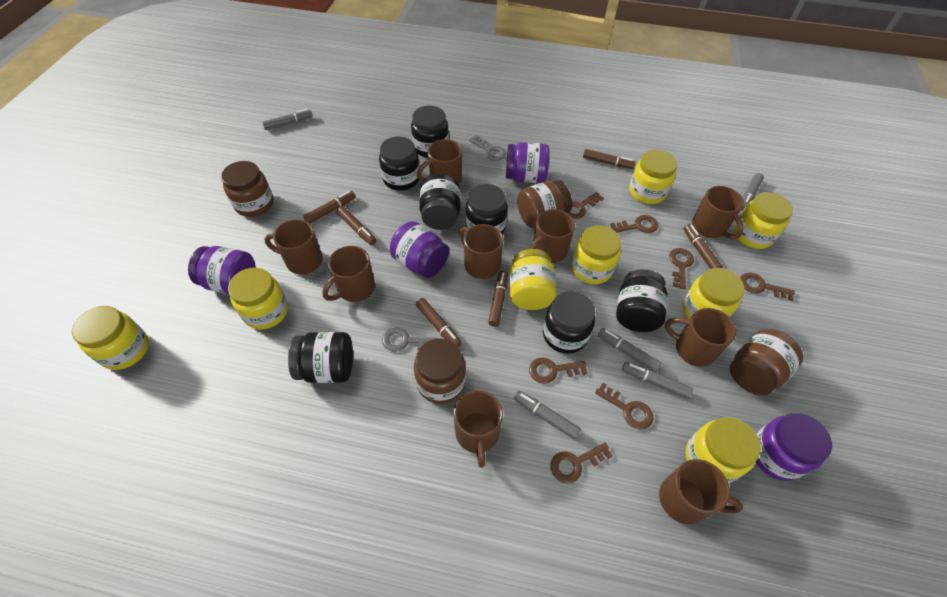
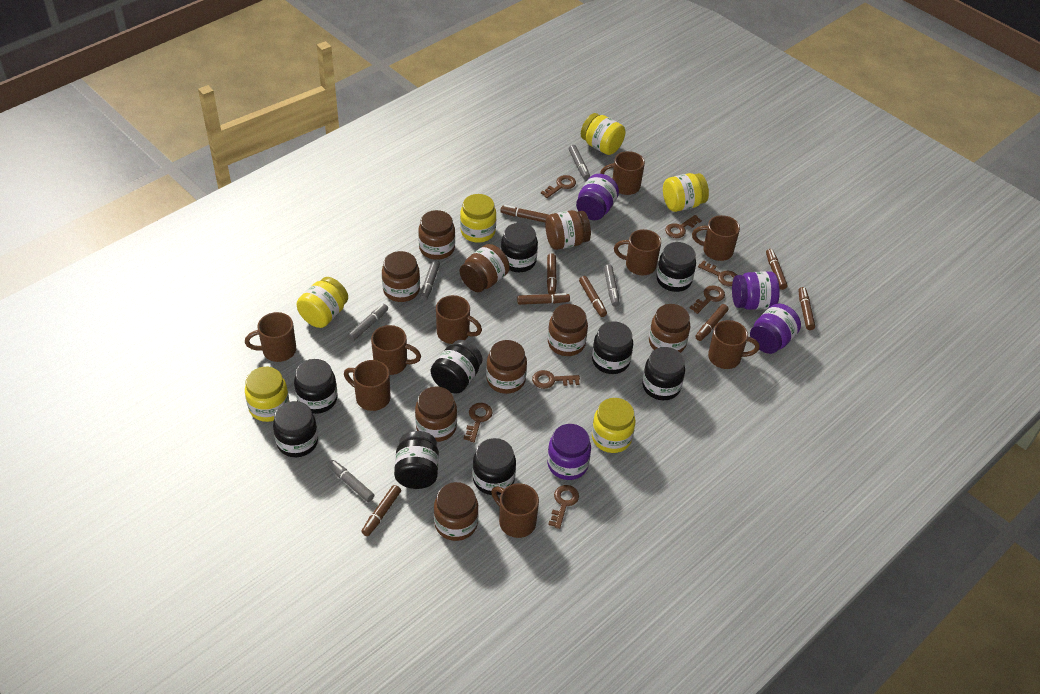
black jar: [288,332,353,383] [379,136,420,191] [411,106,449,158] [419,174,461,230] [465,184,508,234] [543,291,595,354] [616,269,668,332] = 7 -> [273,401,318,457] [294,359,337,414] [394,431,439,489] [431,340,482,393] [473,438,516,495] [501,223,538,272] [592,321,633,374] [642,347,685,400] [656,242,696,292] = 9
brown jar: [221,161,274,217] [414,339,466,404] [517,180,572,229] [730,329,803,396] = 4 -> [382,251,420,302] [415,387,457,442] [418,210,455,260] [434,482,479,541] [460,244,510,292] [486,340,527,394] [545,210,591,250] [548,304,588,356] [649,304,690,353] = 9
brown marker: [303,191,356,224] [337,206,377,245] [416,298,462,347] [488,271,508,327] [583,149,635,169] [683,224,723,269] = 6 -> [361,485,401,536] [500,205,549,222] [517,293,570,305] [547,253,557,295] [579,276,607,317] [695,304,729,341] [766,249,788,290] [798,287,815,330] = 8
grey key: [382,328,439,352] [469,135,506,161] = 2 -> none = 0
yellow jar: [72,306,149,370] [228,268,288,329] [509,249,557,310] [571,225,621,284] [629,150,677,204] [682,268,744,319] [685,417,761,484] [734,192,793,249] = 8 -> [245,367,289,422] [297,277,348,328] [460,194,496,243] [581,113,625,155] [592,398,635,453] [663,173,709,212] = 6

